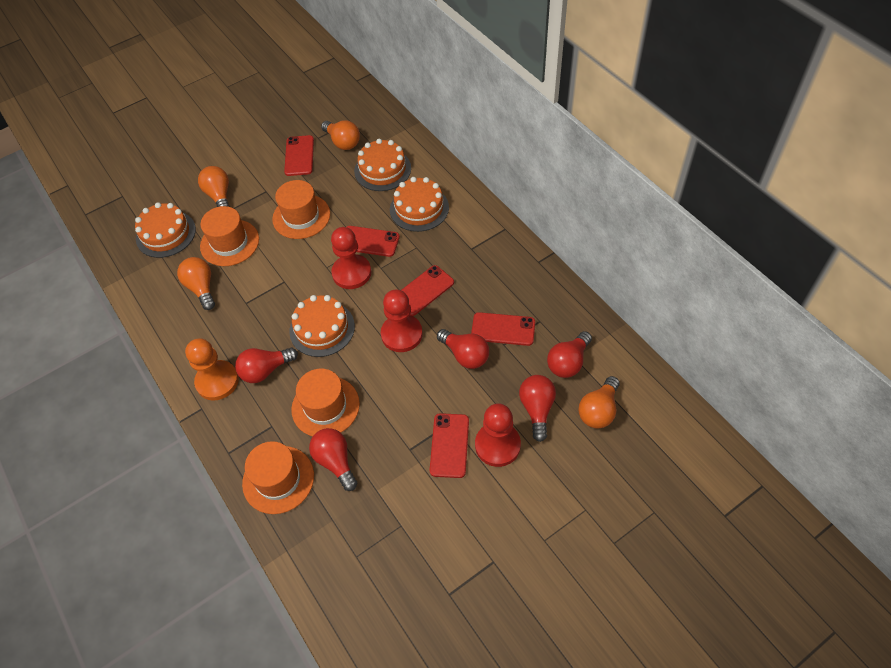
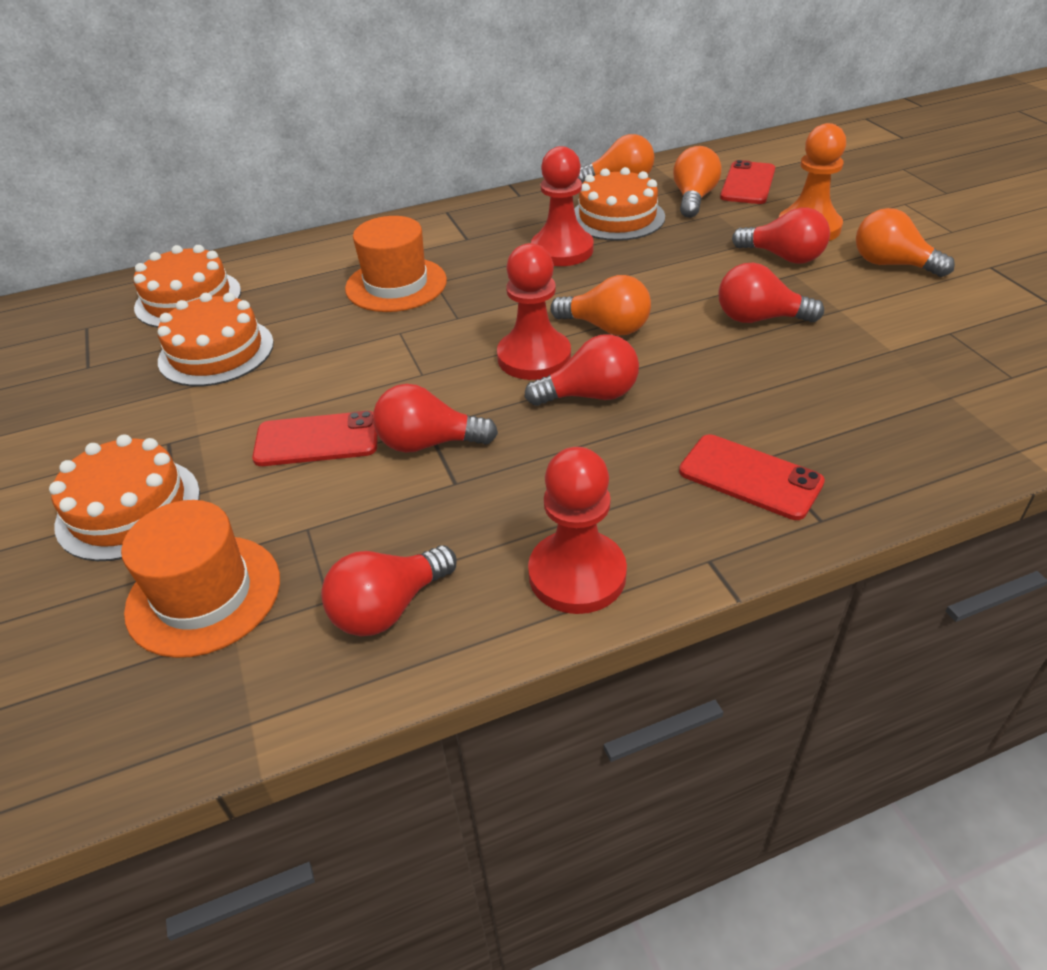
orange hat: [200,206,259,266] [242,441,314,514] [272,180,330,239] [291,369,360,436] = 4 -> [121,500,280,658] [345,216,447,312] = 2
red phone: [284,135,314,176] [347,226,400,257] [401,265,454,316] [430,413,469,478] [471,312,535,346] = 5 -> [252,411,378,466] [679,434,825,520] [720,160,775,204] = 3

